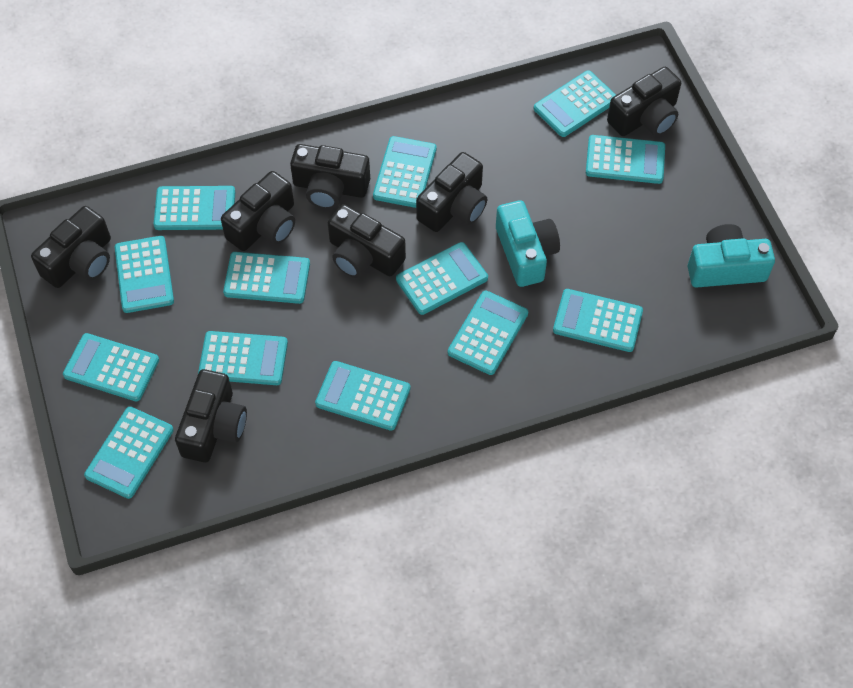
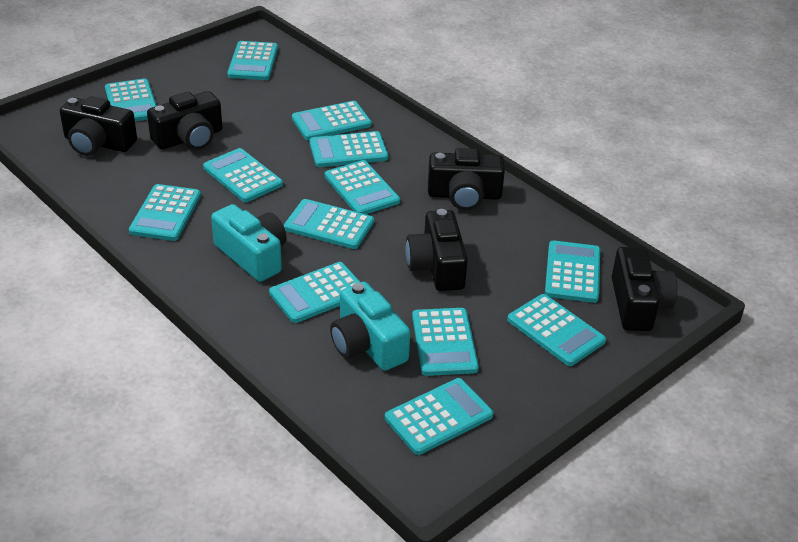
black camera: [31,206,111,288] [175,369,247,463] [221,171,295,251] [290,144,370,209] [328,204,406,278] [416,152,487,232] [607,67,681,136] = 7 -> [60,96,137,156] [147,91,222,150] [406,209,468,291] [428,148,505,210] [612,247,677,331] = 5

